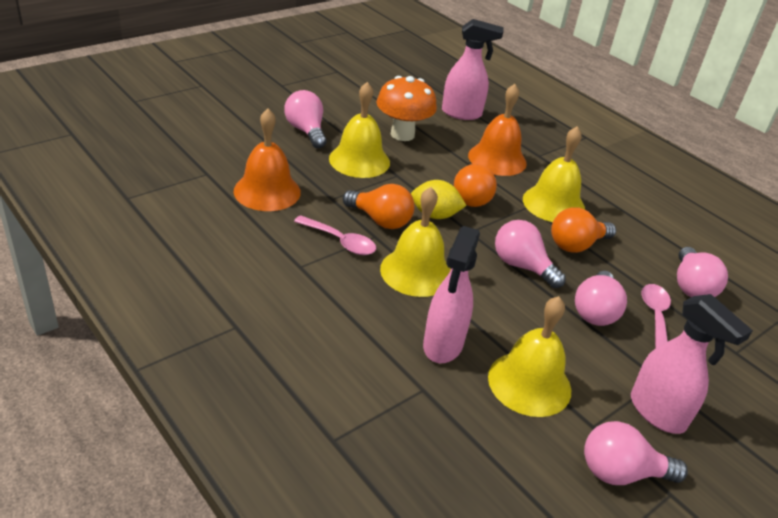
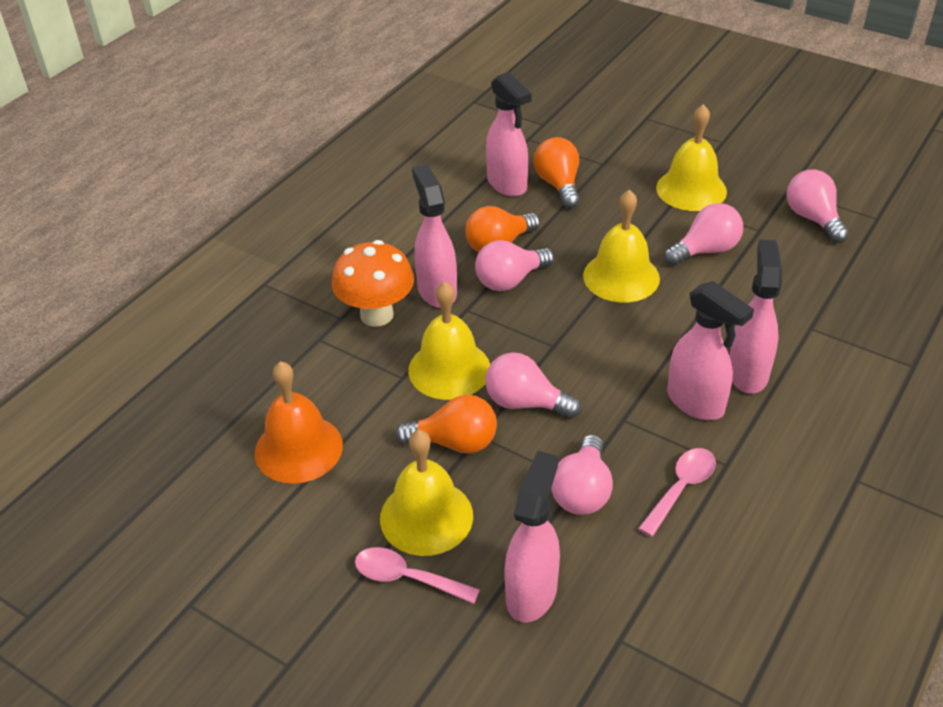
orange bell: [234,109,301,211] [468,84,527,176] = 2 -> [255,361,343,484] = 1
pink spray bottle: [423,226,480,363] [442,19,504,120] [631,294,753,434] = 3 -> [412,165,457,308] [486,72,532,197] [504,451,560,623] [667,281,754,420] [729,239,782,394] = 5
yellow lemon: [411,180,467,219] = 1 -> none = 0

